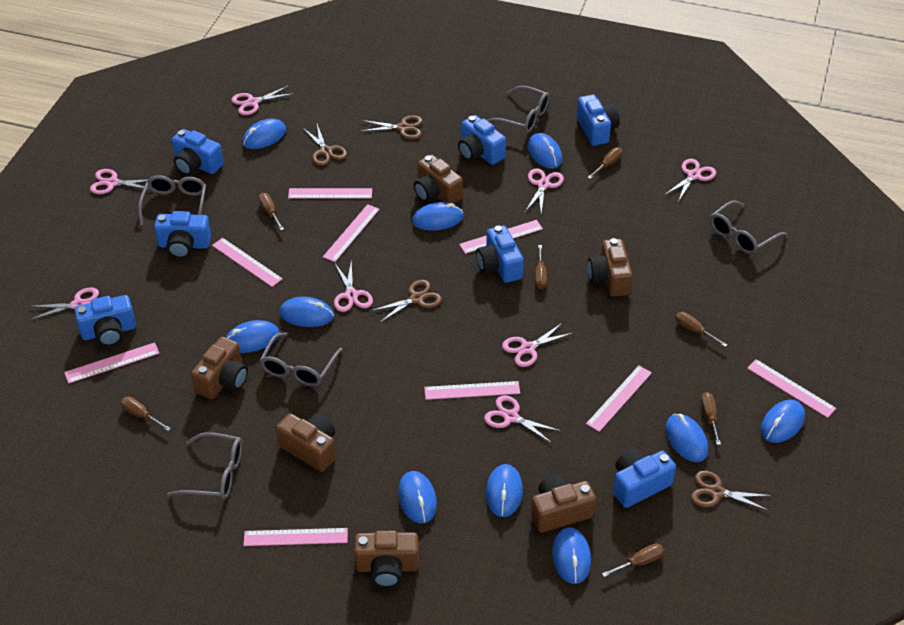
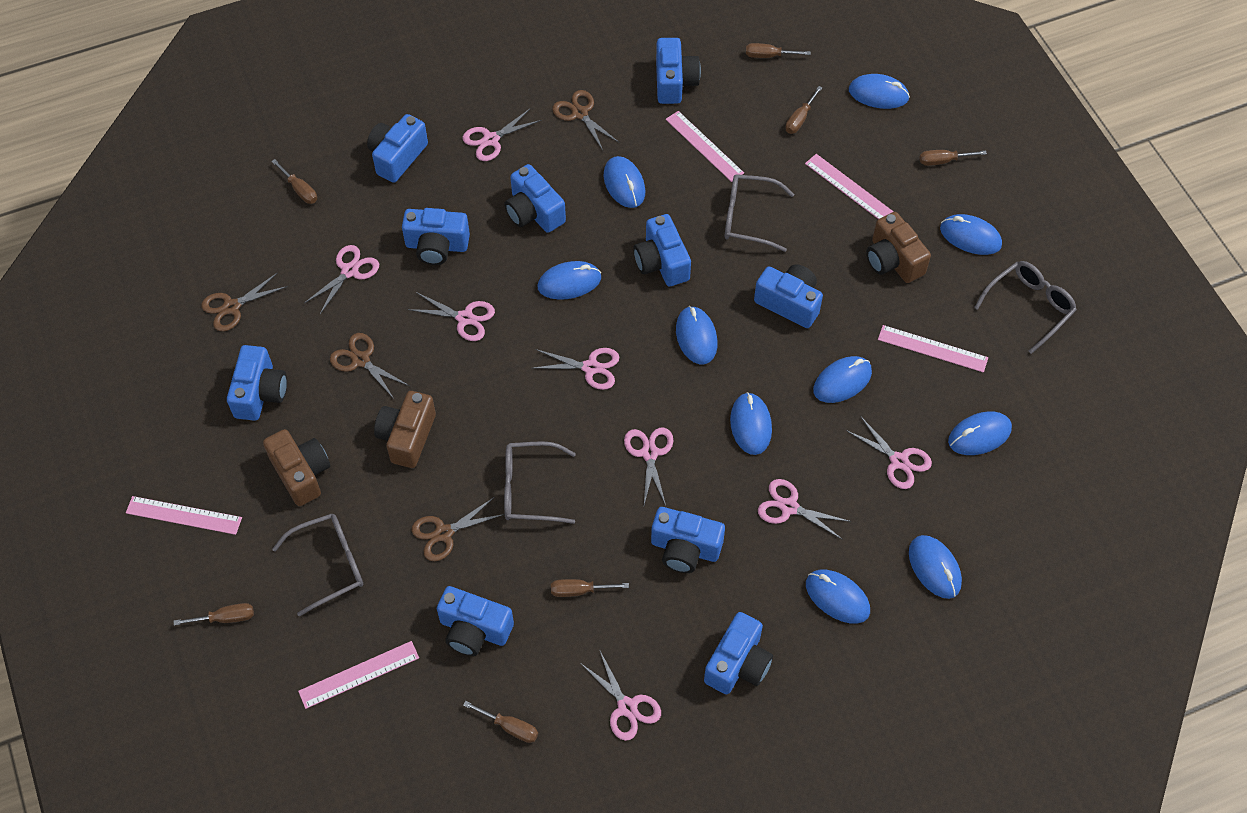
blue camera: [74,295,136,346] [154,211,211,259] [172,129,223,175] [458,115,506,165] [476,225,524,283] [576,94,620,146] [613,448,676,508] = 7 -> [227,345,287,421] [367,114,428,183] [402,208,470,265] [437,586,514,656] [505,164,566,233] [633,214,691,286] [651,507,725,573] [656,38,701,104] [704,612,773,695] [754,264,823,328] = 10
brown camera: [191,337,248,399] [276,413,336,472] [354,531,419,588] [414,154,463,204] [531,474,596,533] [588,238,632,297] = 6 -> [263,429,330,506] [374,391,436,468] [866,212,931,283] = 3
grey glasses: [138,175,206,226] [167,432,242,500] [259,332,343,387] [487,86,550,133] [710,200,787,255] = 5 -> [272,514,363,617] [504,441,576,524] [725,174,794,252] [974,261,1077,354] = 4
pink ruler: [64,342,159,384] [212,238,283,287] [243,528,348,546] [288,188,372,199] [323,204,380,262] [424,381,520,400] [459,220,543,254] [586,365,652,432] [747,359,836,418] = 9 -> [126,496,242,535] [298,641,419,709] [665,111,744,182] [805,154,894,219] [878,325,988,373] = 5

